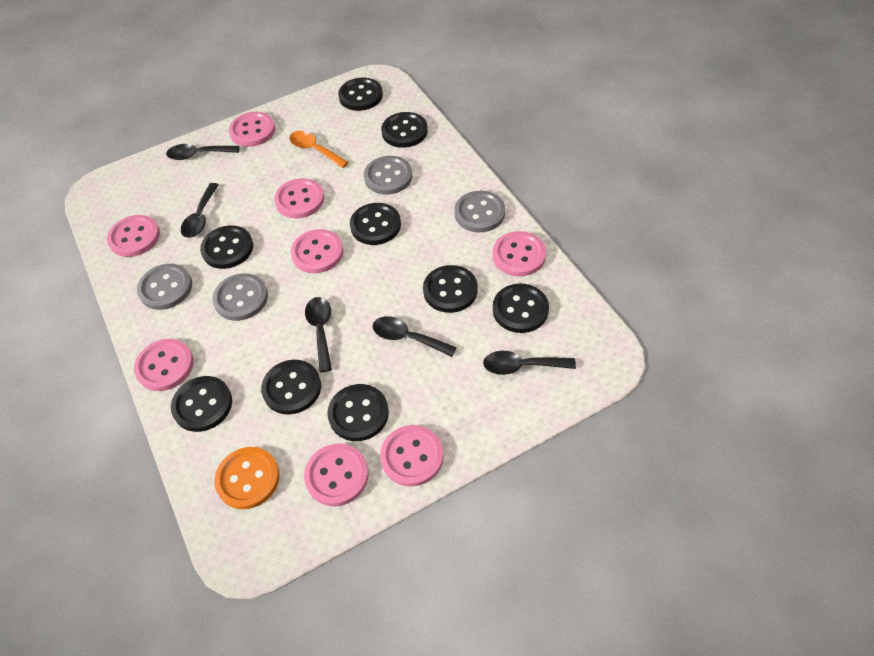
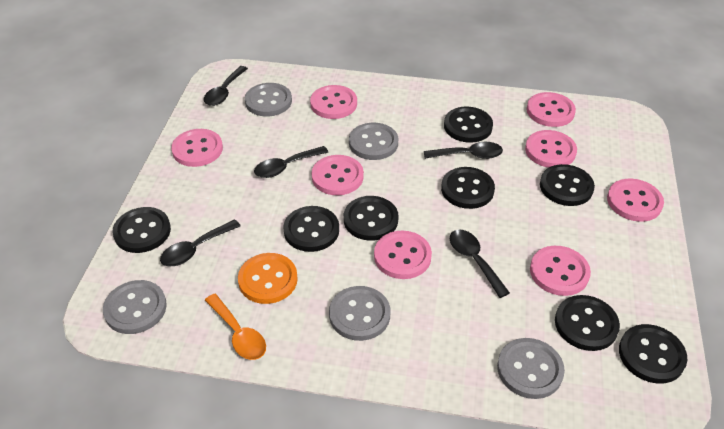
black button: [171,376,232,432] [200,225,253,269] [261,360,321,415] [327,384,389,441] [338,78,383,111] [350,203,401,245] [381,112,428,148] [423,265,478,313] [493,283,549,333] = 9 -> [113,207,171,253] [283,206,339,252] [344,196,399,241] [441,167,495,209] [444,106,493,143] [540,164,595,206] [555,295,620,351] [619,324,687,383] = 8
grey button: [137,264,192,310] [212,273,268,321] [364,156,412,195] [454,191,505,232] = 4 -> [103,280,167,334] [245,83,292,116] [329,286,390,341] [349,123,398,160] [497,338,565,399] = 5

